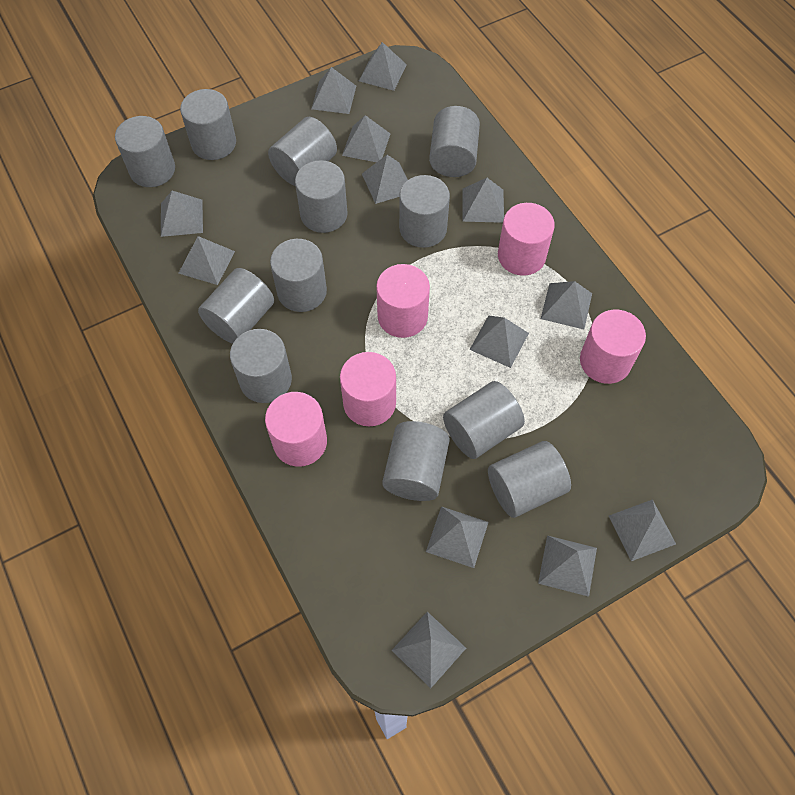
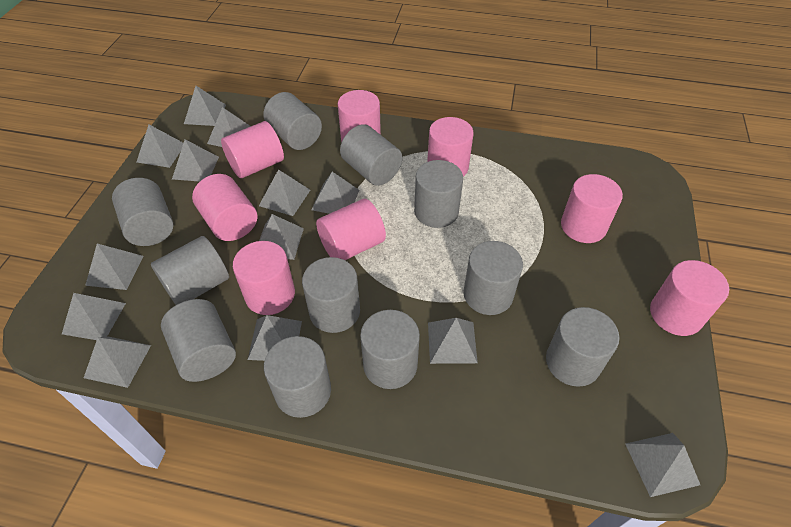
grey cylinder: [115,116,175,187] [180,89,236,160] [198,268,274,344] [230,329,292,403] [268,117,337,186] [270,239,327,312] [295,160,348,233] [382,421,450,501] [399,175,450,248] [429,106,480,177] [443,381,525,459] [488,441,571,518] = 12 -> [112,178,173,246] [151,236,229,305] [161,299,236,382] [263,92,322,150] [264,336,331,418] [302,257,360,333] [340,124,402,186] [360,310,420,389] [414,160,463,228] [463,241,523,315] [546,307,619,387] = 11
pink cylinder: [265,392,327,467] [340,352,396,426] [376,264,430,338] [498,203,555,276] [580,310,646,384] = 5 -> [192,174,257,241] [221,121,284,178] [233,241,295,315] [316,199,386,260] [338,90,381,142] [427,117,474,177] [561,174,623,243] [650,260,729,336] = 8

